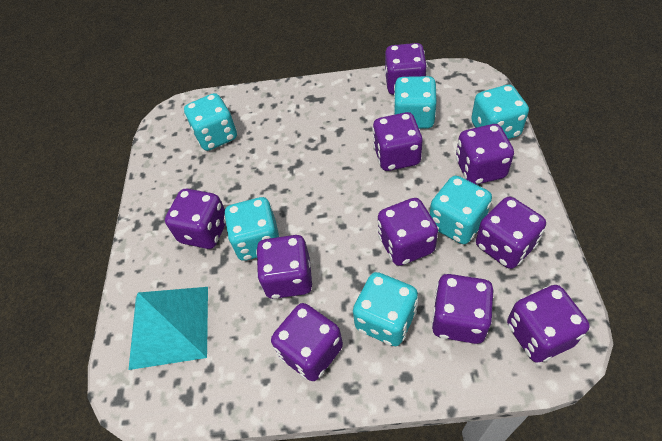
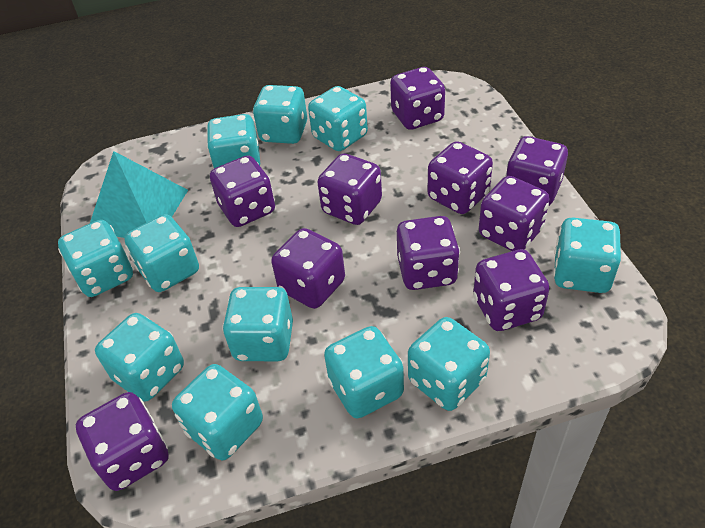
turquoise dice: [184,93,237,151] [224,197,280,261] [353,272,418,346] [394,76,437,129] [430,176,492,244] [471,85,529,139] = 6 -> [58,220,133,297] [95,313,184,402] [124,214,199,292] [172,364,263,460] [207,114,260,169] [222,287,293,361] [253,85,307,144] [308,86,368,151] [324,326,404,418] [408,317,490,411] [553,218,621,293] = 11

